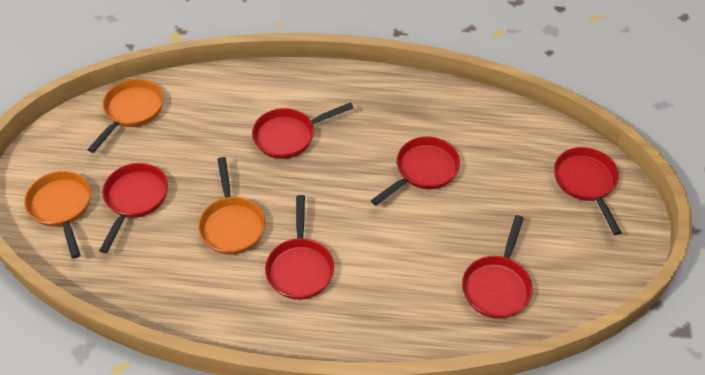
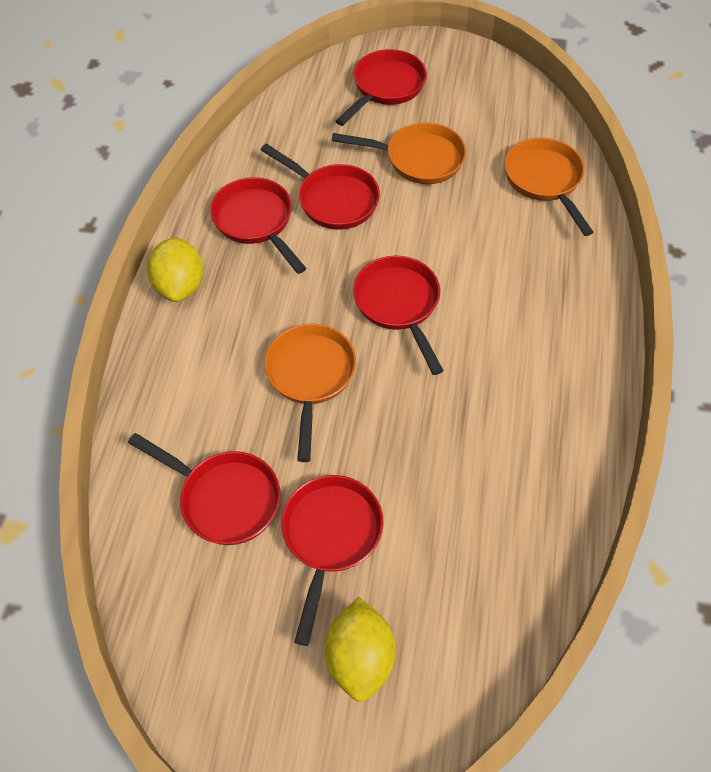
yellow lemon: none = 0 -> [147,237,203,302] [324,597,396,702] = 2

